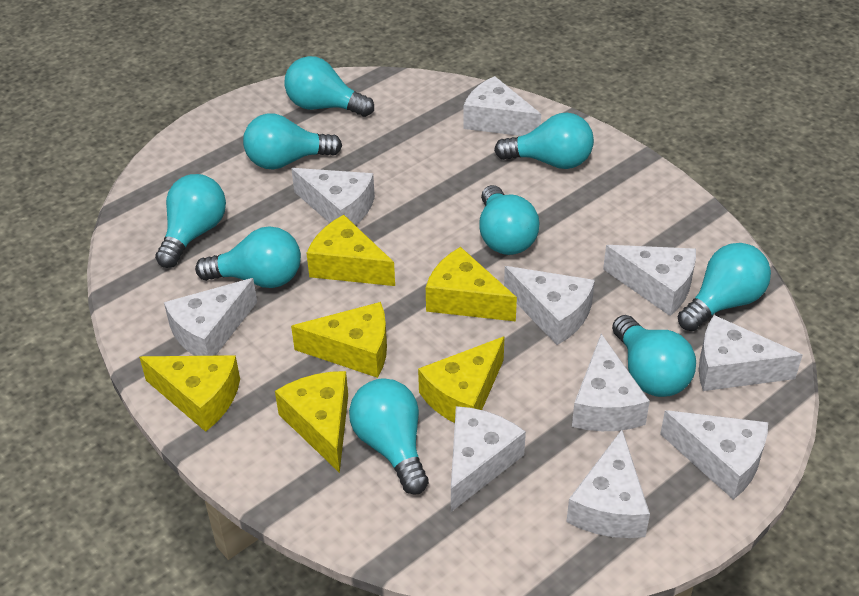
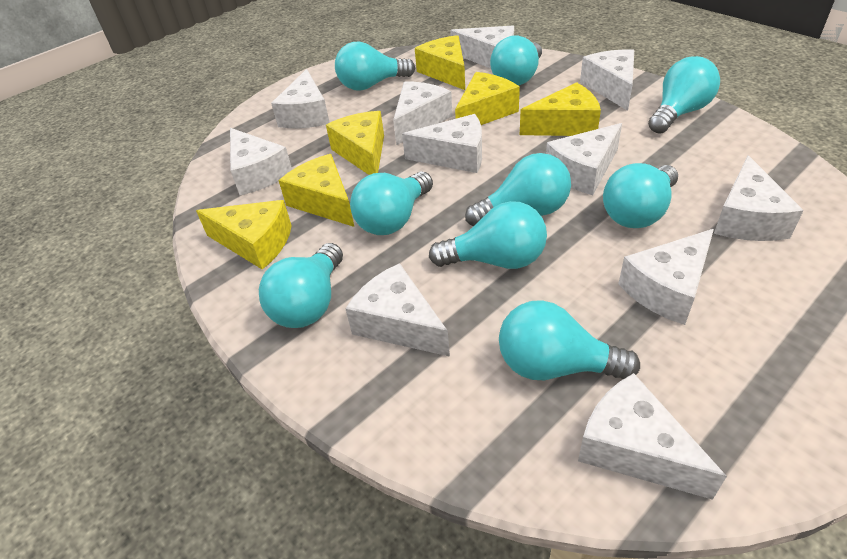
white cheese: [164,278,257,356] [291,168,375,226] [451,406,526,512] [463,76,541,136] [504,266,595,345] [566,430,650,538] [572,334,650,431] [603,245,696,316] [660,410,768,500] [699,315,802,391] = 10 -> [230,128,292,195] [271,69,330,128] [346,263,450,357] [393,81,453,145] [402,114,482,173] [450,26,514,68] [546,123,622,195] [578,373,727,500] [580,50,634,111] [618,229,714,325] [714,155,804,241] = 11

